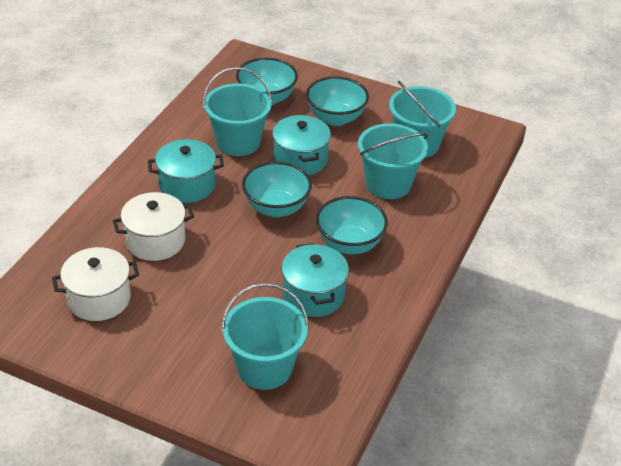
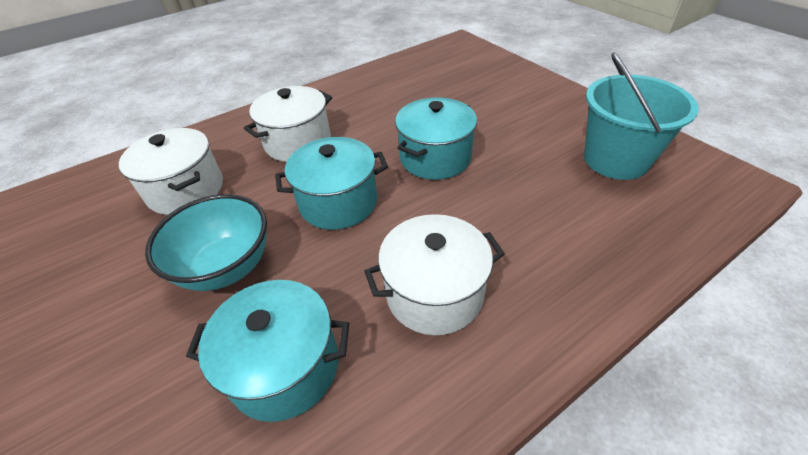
turquoise bowl: [236,57,298,105] [242,161,312,217] [306,76,369,126] [316,196,388,255] = 4 -> [145,194,267,291] = 1
turquoise bucket: [203,67,272,156] [221,283,309,390] [358,123,428,199] [389,81,456,158] = 4 -> [584,52,699,180] = 1
white pot: [52,247,139,321] [112,192,194,261] = 2 -> [119,128,223,215] [244,86,332,162] [364,214,504,335] = 3

